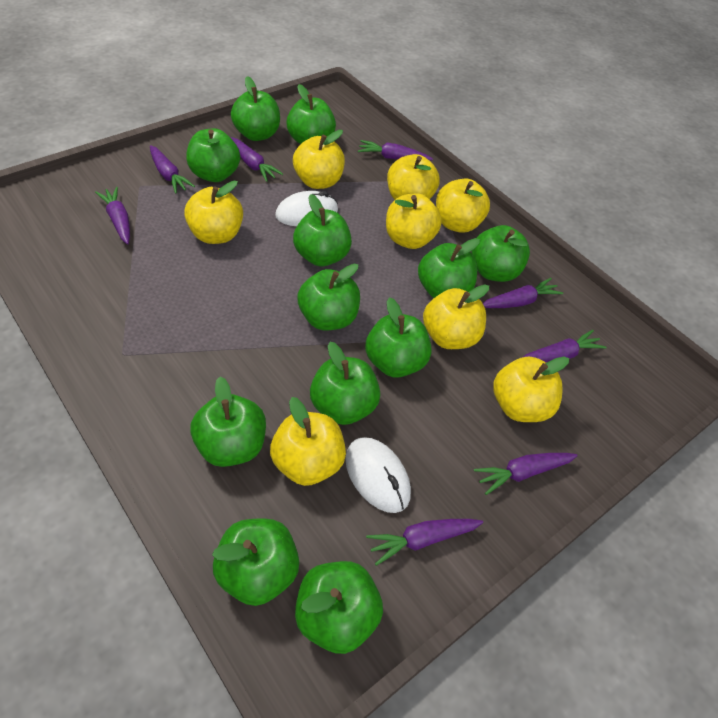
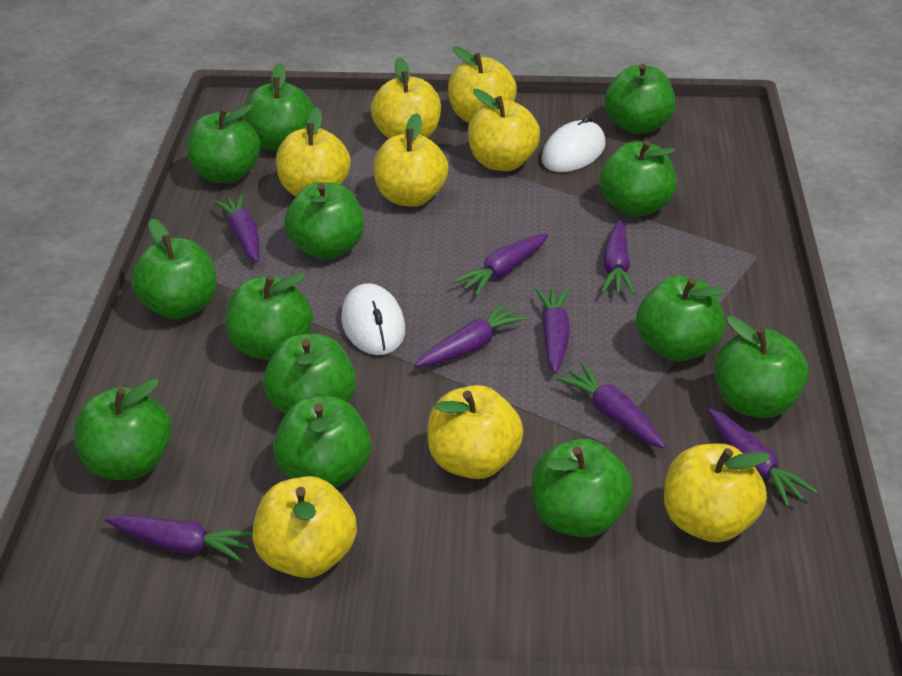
green apple: [186,128,240,182] [190,376,266,467] [212,519,299,606] [231,76,280,141] [286,84,336,144] [293,194,352,266] [295,561,383,654] [297,264,360,330] [310,342,380,425] [365,297,432,378] [418,238,480,298] [471,225,530,282] = 12 -> [74,378,172,480] [131,219,216,319] [187,104,261,183] [226,273,313,360] [244,63,314,151] [263,334,356,414] [273,396,371,488] [285,182,364,260] [532,439,632,538] [599,141,676,217] [605,64,675,134] [636,276,725,361] [715,316,808,418] = 13

